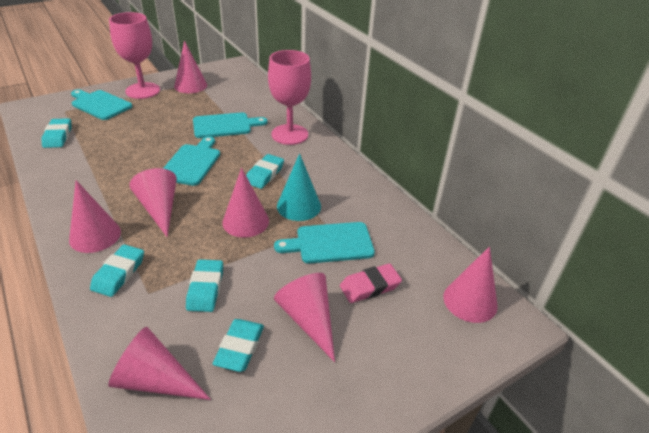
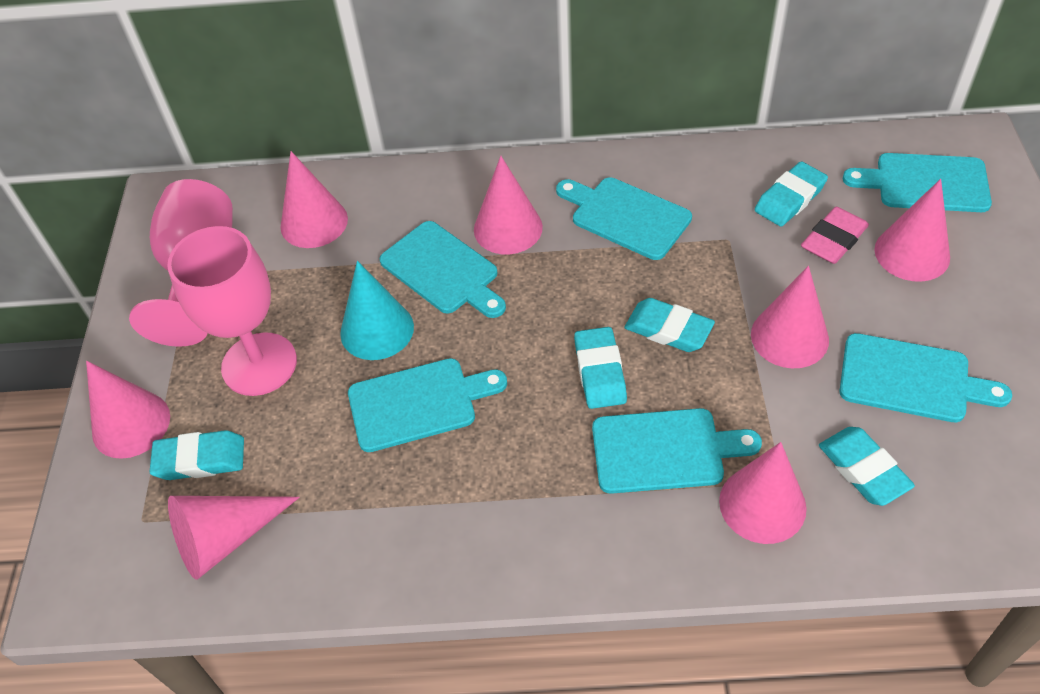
turquoise cutting board: [71,89,133,120] [163,136,220,186] [193,112,268,138] [274,222,375,264] = 4 -> [348,358,507,452] [380,221,506,318] [556,177,692,260] [592,408,762,494] [840,333,1012,422] [843,153,992,212] = 6

